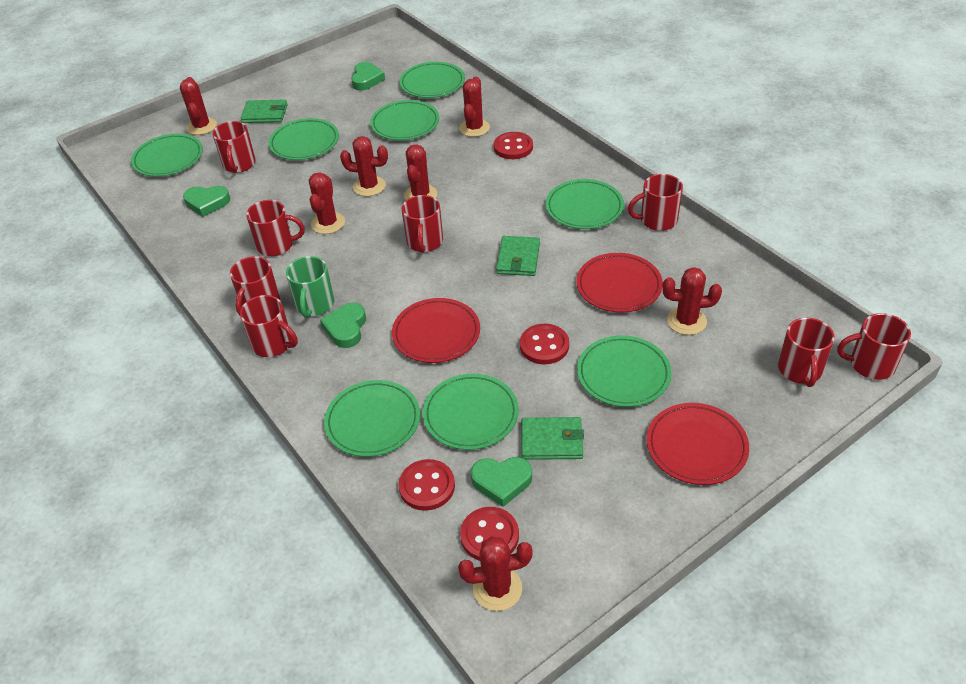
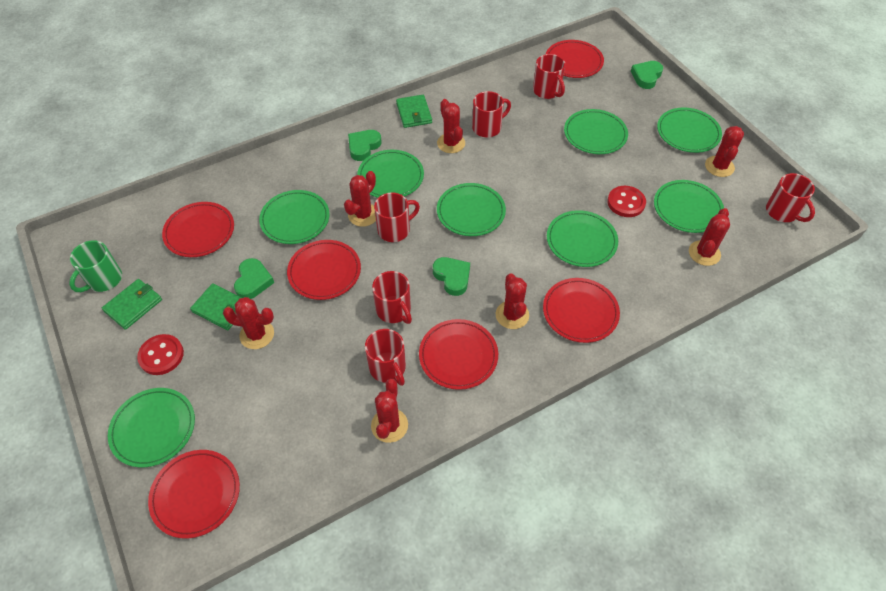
red button: [399,459,455,511] [460,507,519,561] [494,132,533,159] [520,324,569,364] = 4 -> [137,334,184,375] [607,186,646,217] = 2
red mug: [212,121,256,173] [230,256,280,316] [240,295,298,357] [246,200,305,256] [402,195,443,253] [628,174,683,231] [778,318,835,387] [837,313,911,380] = 8 -> [365,329,406,386] [372,271,412,324] [374,193,420,242] [472,91,511,137] [533,54,565,99] [766,173,815,222] = 6
red plate: [392,298,480,363] [576,253,663,313] [647,403,749,485] = 3 -> [148,450,240,538] [162,202,234,257] [287,240,361,300] [419,319,498,390] [543,278,620,343] [546,40,604,78] = 6

